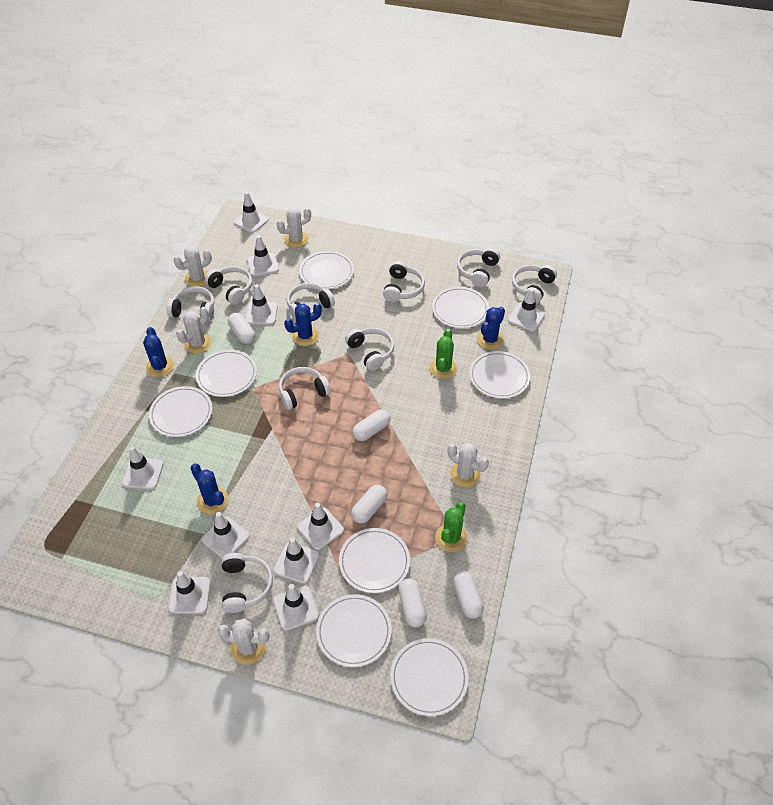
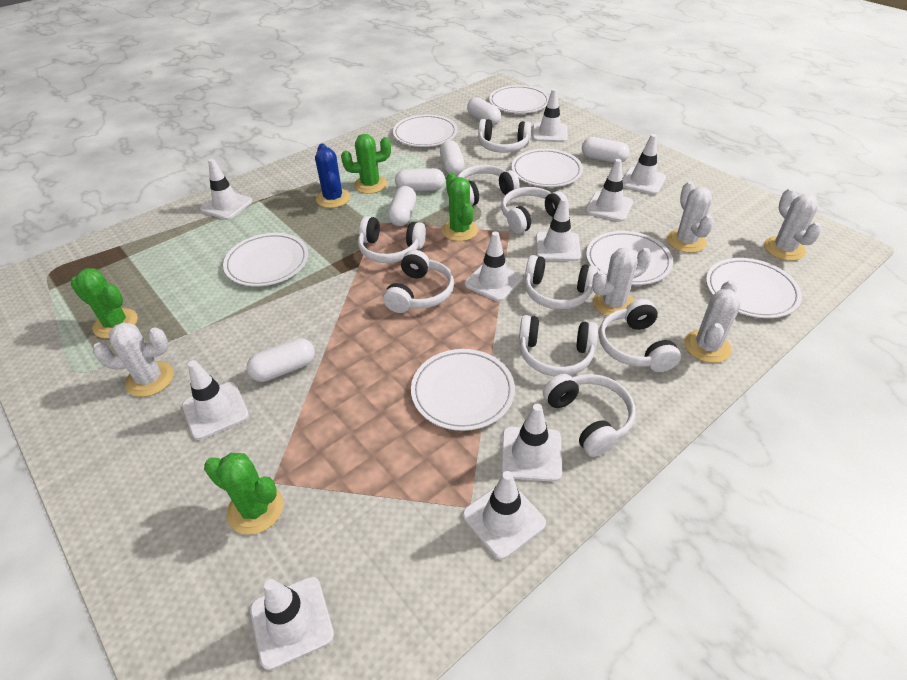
blue cactus: [143,327,174,377] [191,463,229,514] [284,303,322,346] [477,307,505,350] = 4 -> [315,144,351,208] = 1
green cactus: [429,329,457,379] [435,502,468,552] = 2 -> [71,268,138,339] [204,453,283,535] [341,134,391,194] [442,173,478,241] = 4
white capsule: [228,313,255,344] [351,485,387,523] [352,410,390,441] [398,578,427,627] [452,571,484,619] = 5 -> [246,338,315,382] [388,186,416,226] [395,168,445,191] [440,140,465,175] [467,97,501,126] [582,137,630,163] = 6
white plate: [149,386,212,437] [196,350,257,397] [299,251,354,289] [316,594,392,667] [339,528,410,593] [390,638,468,716] [432,287,489,328] [469,351,530,398] = 8 -> [223,233,308,286] [393,115,458,147] [411,349,515,431] [489,85,549,113] [512,149,583,187] [586,231,673,285] [706,258,802,318] = 7

